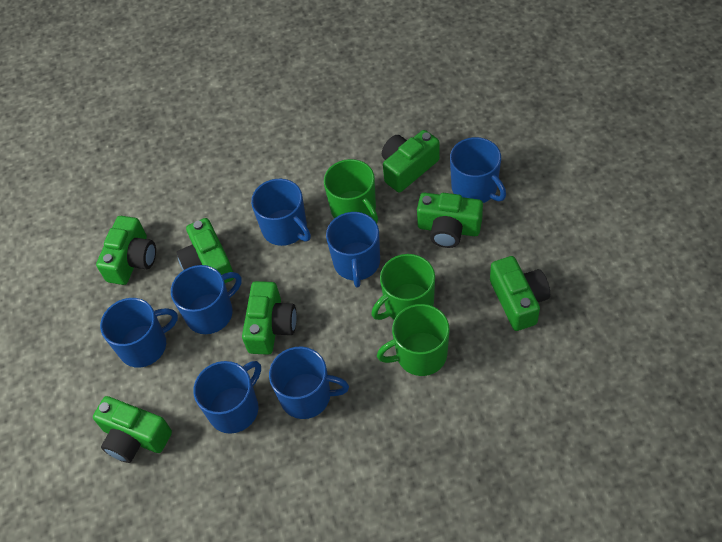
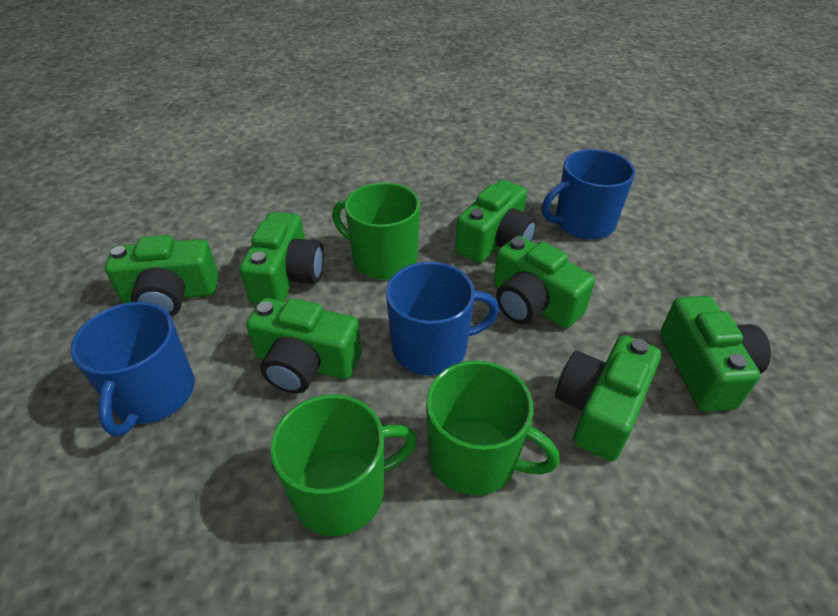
blue mug: [100,298,178,368] [171,265,242,334] [193,361,261,434] [251,179,311,246] [269,347,349,419] [326,212,380,287] [450,137,506,203] = 7 -> [70,302,195,436] [386,262,499,375] [542,149,635,240] = 3

